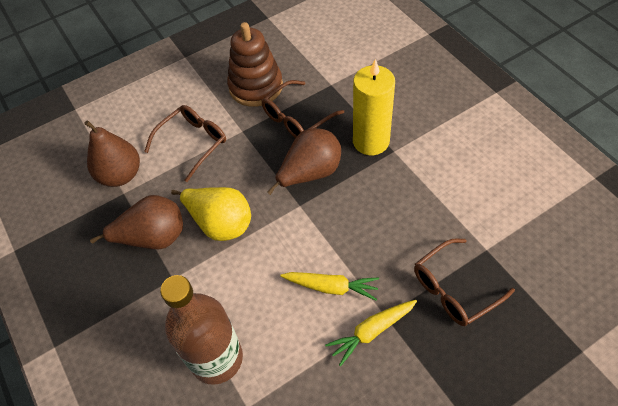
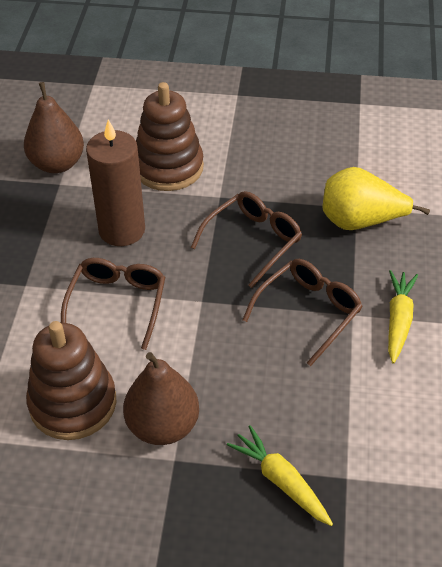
brown bottle: [160,275,243,385] = 1 -> none = 0
brown candle: none = 0 -> [86,119,145,246] = 1
brown pear: [84,120,140,187] [90,195,183,249] [267,128,341,195] = 3 -> [24,82,84,173] [123,352,199,445] = 2
brown stacking toy: [227,22,283,107] = 1 -> [26,321,116,440] [136,82,204,191] = 2
yellow candle: [353,59,395,155] = 1 -> none = 0

